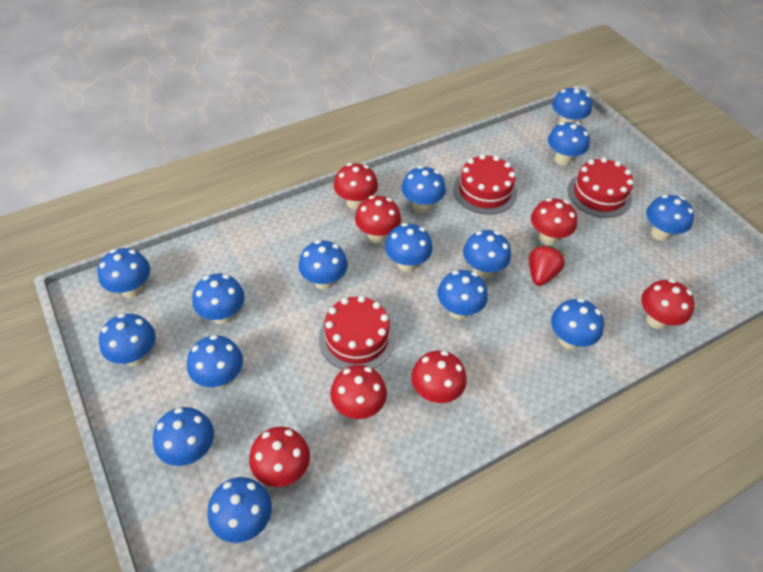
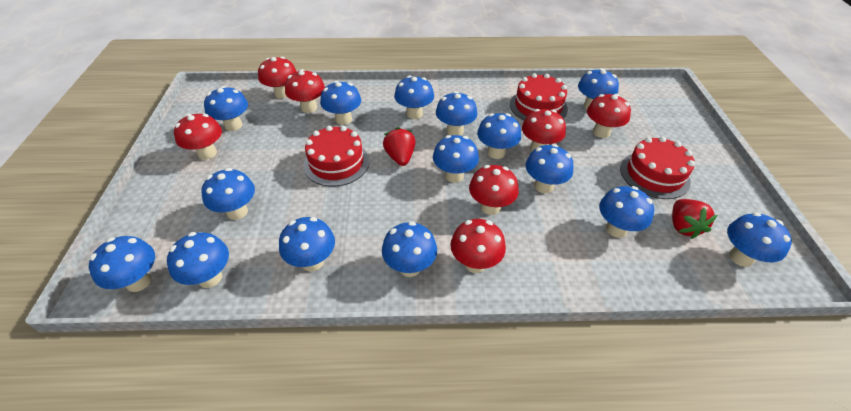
red strawberry: [529,245,566,286] = 1 -> [383,127,416,166] [672,199,717,239] = 2

